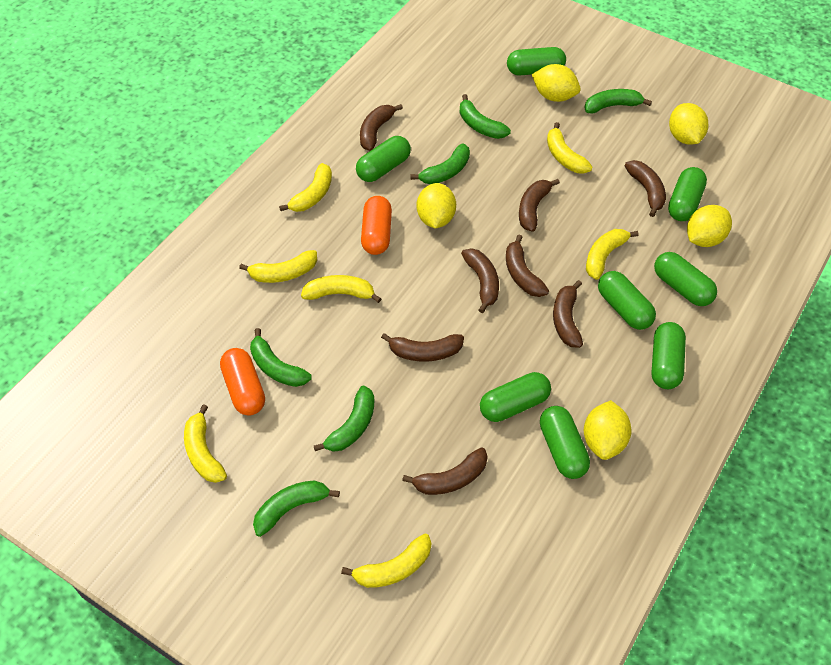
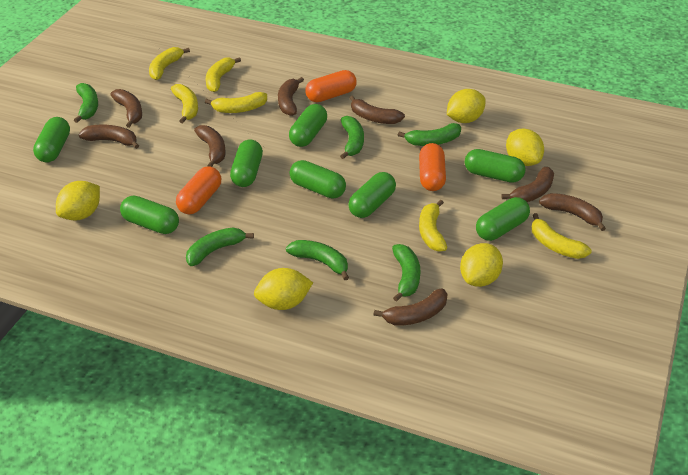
orange capsule: [220,348,265,416] [361,196,392,255] = 2 -> [176,166,221,214] [305,70,357,102] [419,143,446,191] = 3
yellow banana: [184,404,227,483] [239,250,317,283] [279,163,332,212] [301,275,382,303] [341,534,431,588] [547,122,592,174] [586,229,639,280] = 7 -> [149,47,190,80] [171,84,198,124] [205,92,267,113] [206,57,241,92] [419,199,447,252] [532,213,592,259] = 6

